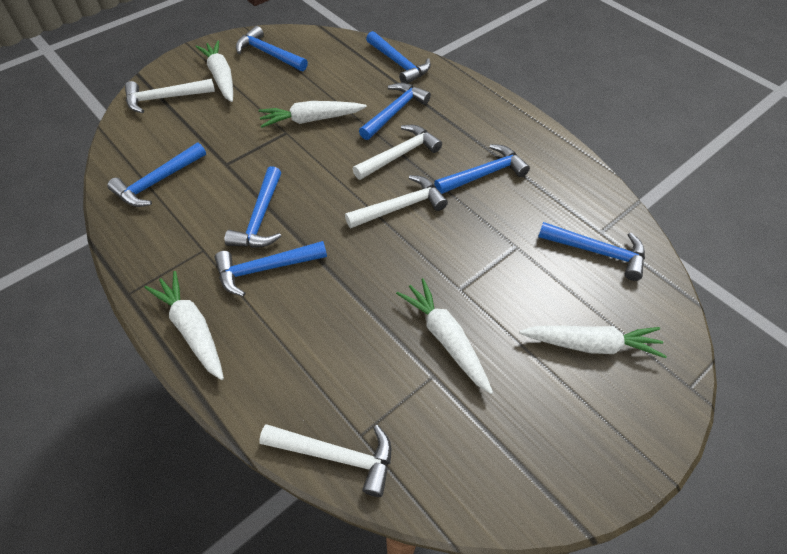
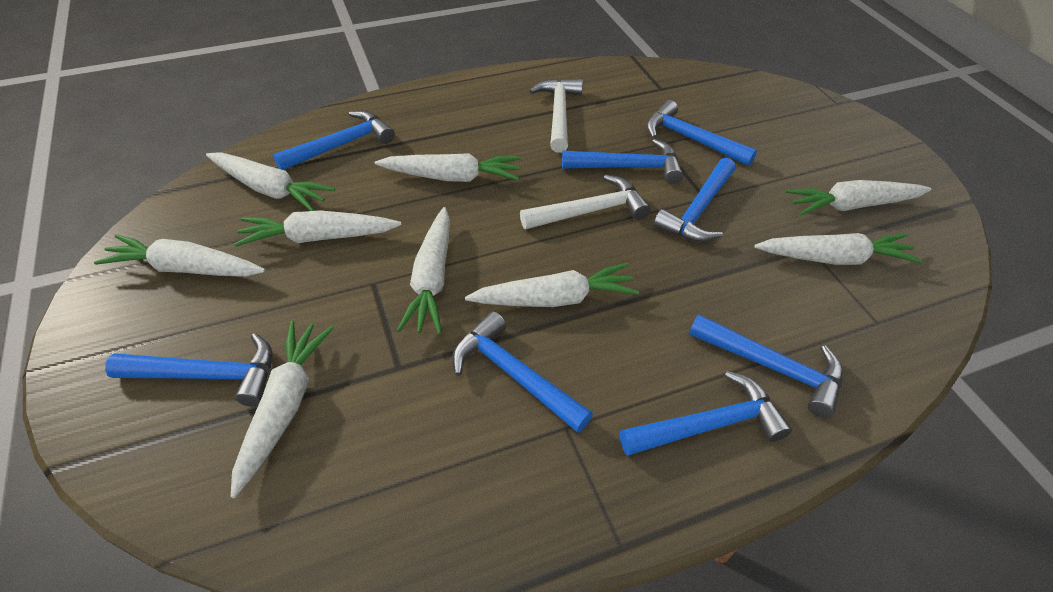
white carrot: [145,271,224,380] [195,41,233,102] [258,101,367,128] [396,278,493,394] [519,326,667,358] = 5 -> [94,234,265,277] [206,152,335,211] [231,321,334,498] [234,210,401,246] [375,153,521,182] [397,207,450,334] [465,263,639,307] [754,233,922,265] [785,180,931,216] = 9
white hammer: [125,79,215,113] [259,424,391,497] [345,175,448,228] [353,125,442,180] = 4 -> [520,175,651,230] [529,78,583,153] = 2

